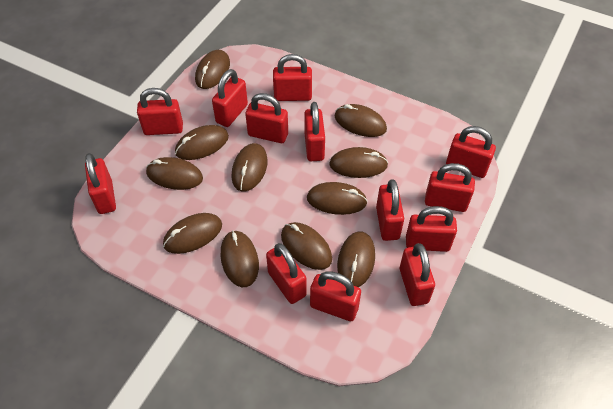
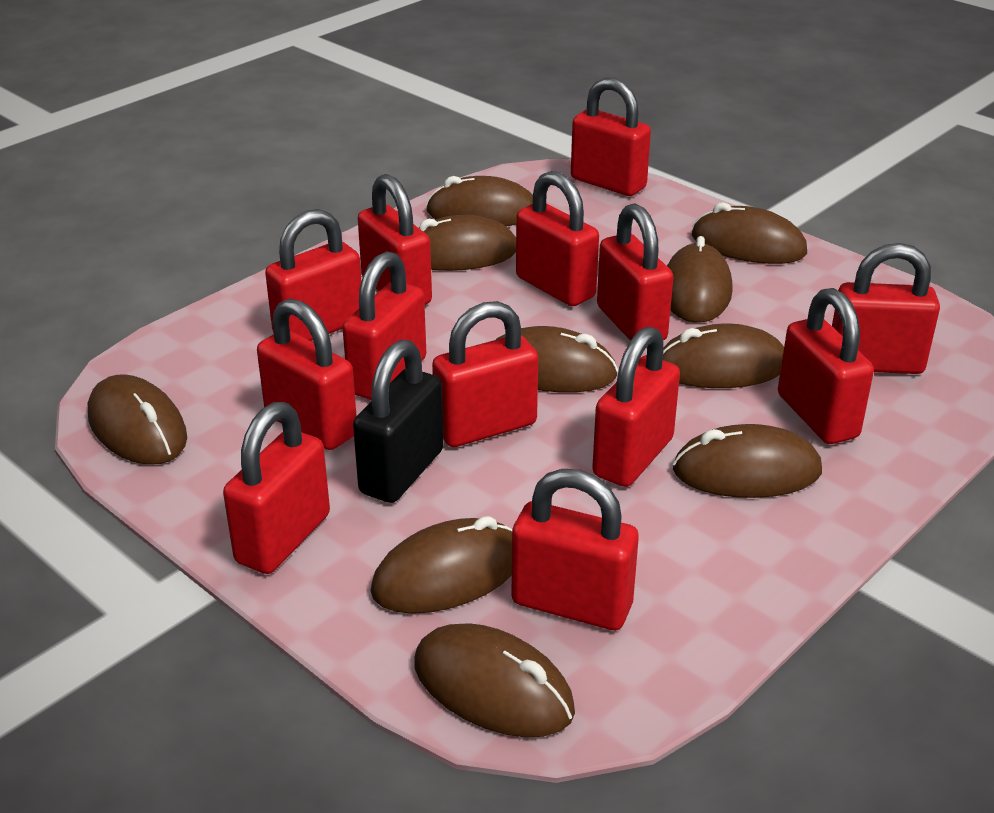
black padlock: none = 0 -> [353,340,444,503] = 1
brown mouse: [146,157,203,190] [163,213,222,254] [175,125,229,160] [195,50,230,89] [221,230,259,287] [231,143,268,191] [281,222,332,270] [307,182,368,215] [329,147,388,178] [334,104,387,137] [337,232,375,287] = 11 -> [87,374,187,465] [370,516,512,614] [415,623,575,737] [419,215,516,271] [426,176,533,226] [496,326,618,392] [663,323,784,388] [667,236,733,323] [673,424,822,498] [692,202,807,264] = 10

